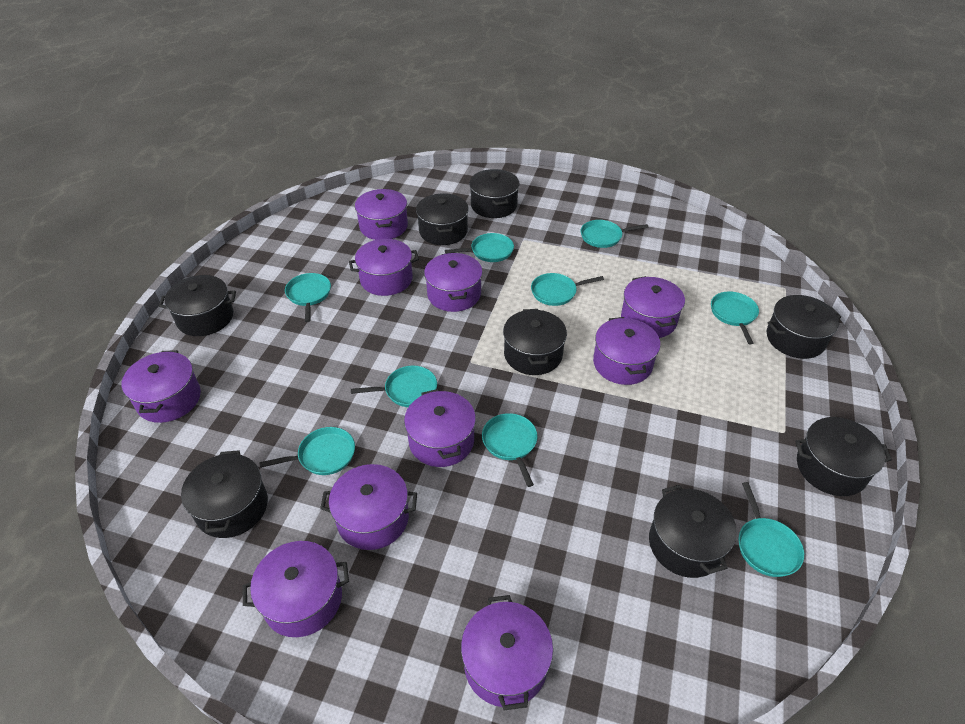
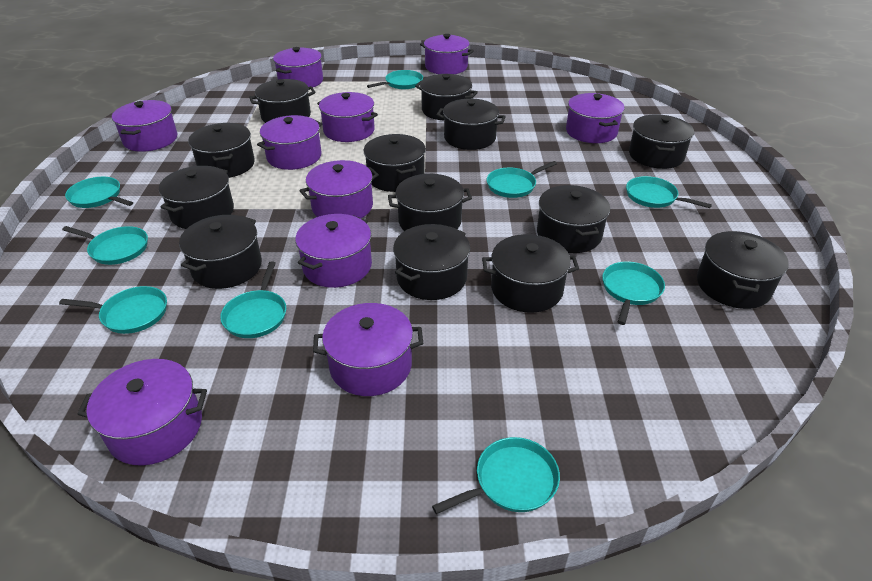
black pot: [159,275,236,336] [181,450,268,538] [416,193,469,245] [469,169,520,218] [503,309,567,375] [649,485,737,578] [767,295,841,359] [795,417,892,496] = 8 -> [159,166,234,229] [179,215,262,289] [188,123,255,178] [249,79,316,123] [364,134,426,192] [388,174,472,231] [393,224,470,300] [415,74,478,120] [436,99,506,150] [482,234,579,313] [537,185,610,253] [629,114,694,169] [697,231,789,309] = 13

